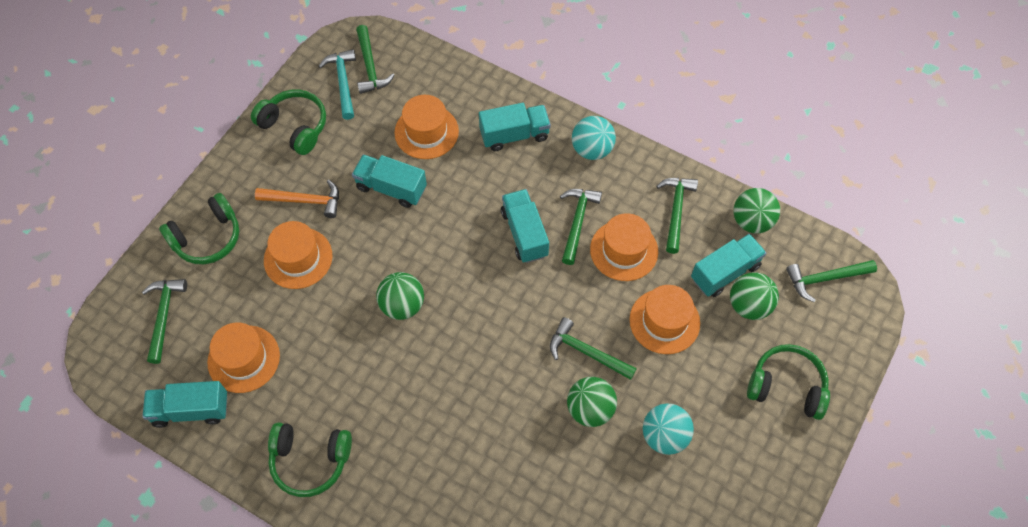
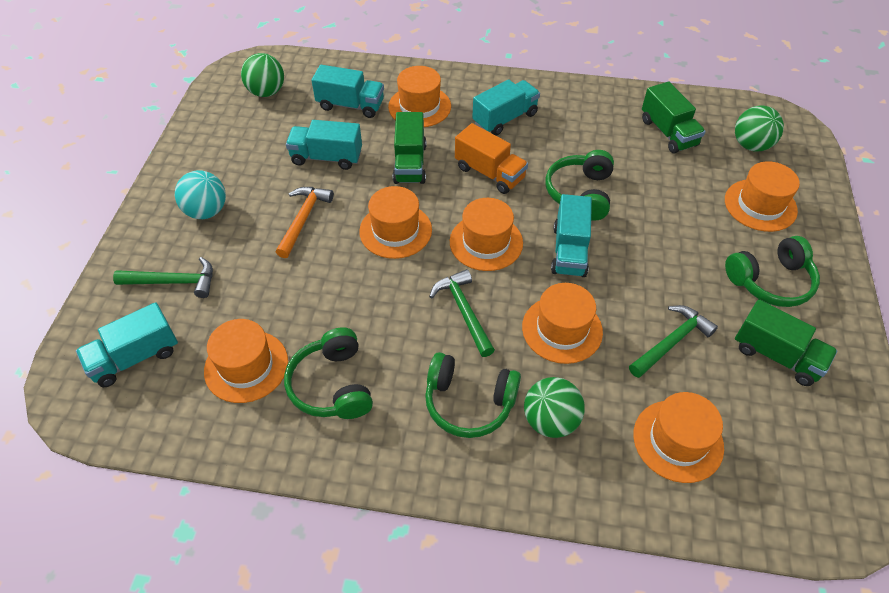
green ball: [376,272,424,320] [567,377,617,427] [730,272,779,320] [733,188,780,233] = 4 -> [241,53,284,97] [524,377,585,438] [735,105,784,151] = 3
green hammer: [142,279,187,364] [356,25,395,94] [550,317,637,380] [560,189,602,265] [656,178,698,254] [786,260,877,302] = 6 -> [113,257,213,298] [429,269,495,357] [629,305,718,378] = 3
green truck: none = 0 -> [393,112,426,184] [642,82,706,154] [735,299,837,386] = 3
orange hat: [207,323,280,393] [264,221,333,289] [394,95,459,159] [590,213,658,281] [629,285,700,354] = 5 -> [204,319,288,403] [359,186,432,259] [388,66,451,127] [450,198,523,271] [522,283,603,364] [633,392,724,483] [725,161,800,232] = 7
orange truck: none = 0 -> [455,123,528,194] = 1
turquoise ball: [572,116,616,160] [643,404,694,455] = 2 -> [175,170,226,219] = 1
turquoise hammer: [318,49,356,120] = 1 -> none = 0

